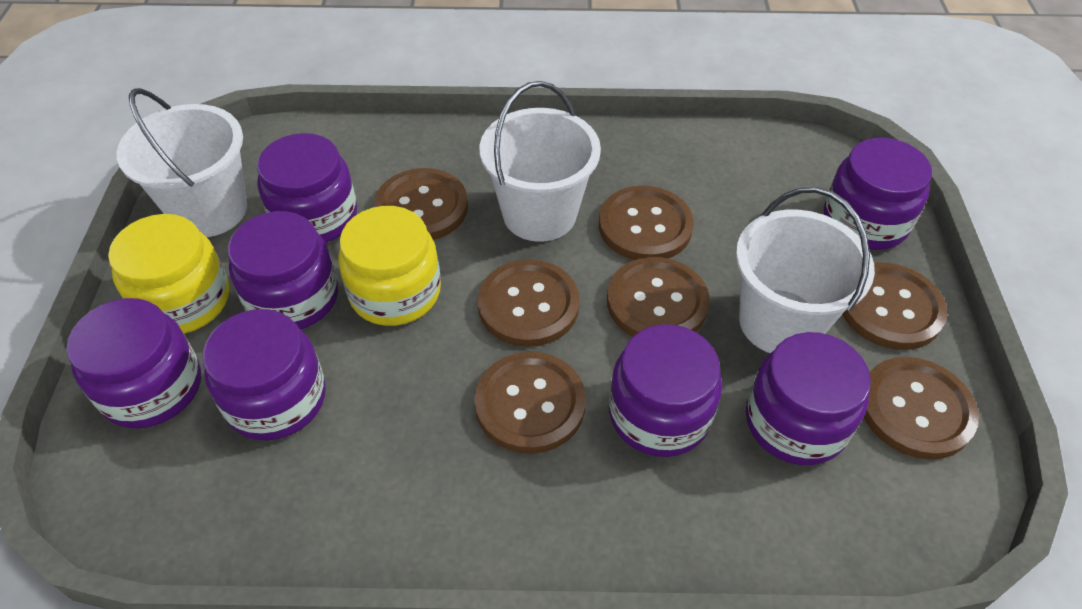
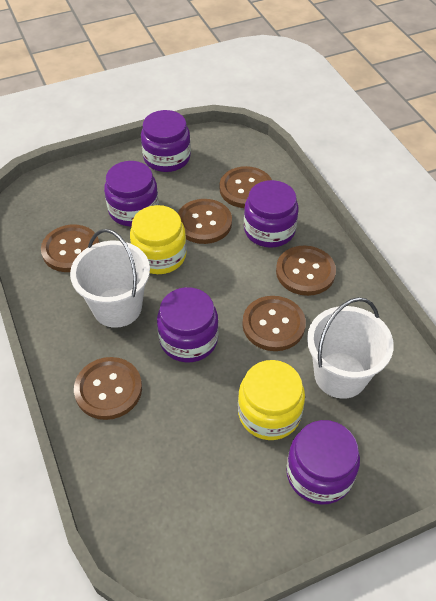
brown button: [374,168,468,240] [474,352,586,454] [478,259,580,347] [599,186,694,260] [607,257,710,337] [842,263,947,350] [864,357,979,460] = 7 -> [41,225,99,272] [74,357,142,420] [178,199,232,244] [220,166,272,208] [242,296,306,351] [276,246,336,296] = 6
purple jar: [67,298,201,428] [203,309,326,441] [228,211,338,329] [257,133,357,243] [609,325,722,457] [746,332,871,465] [824,138,932,250] = 7 -> [104,161,159,227] [141,110,191,172] [157,287,219,362] [244,180,299,248] [286,420,360,505] = 5
white bucket: [117,88,247,237] [480,81,601,242] [736,187,875,353] = 3 -> [70,229,150,328] [307,297,394,399] = 2

